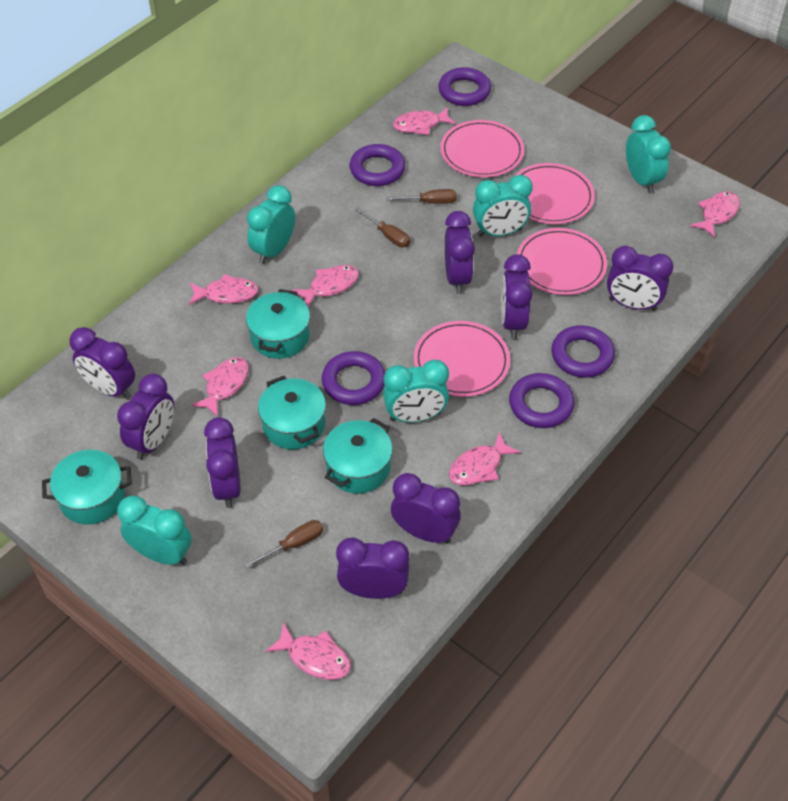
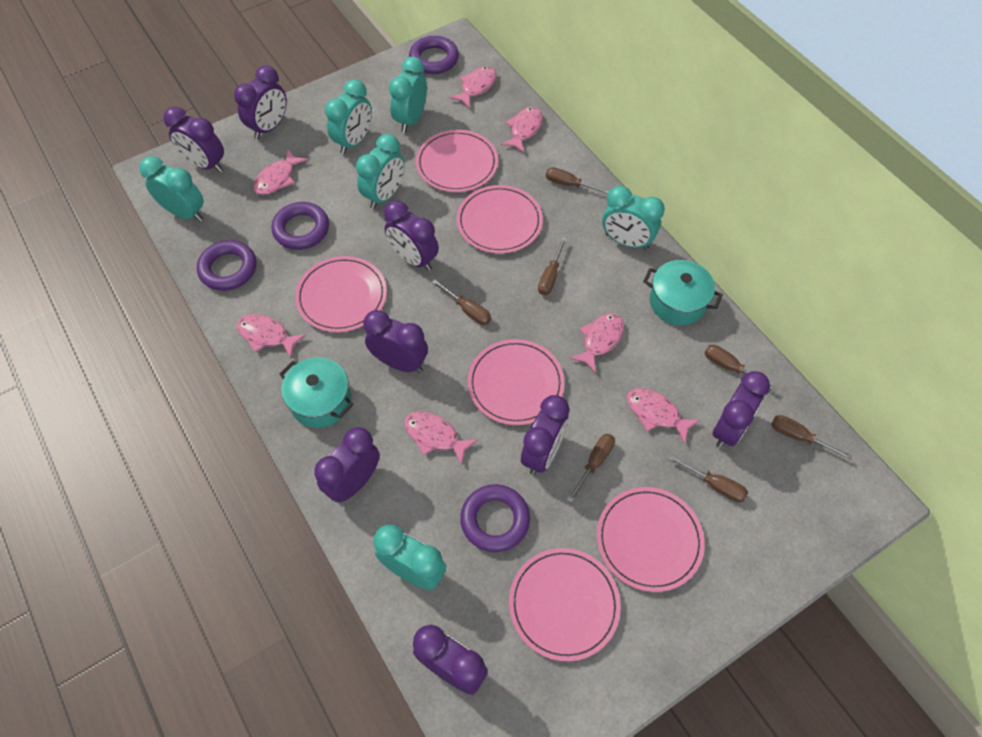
brown screwdriver: [244,520,323,569] [355,207,410,248] [386,189,457,204] = 3 -> [432,279,491,325] [538,237,567,295] [546,167,609,194] [567,434,615,503] [668,455,748,502] [704,344,777,392] [771,415,852,460] = 7
pink plate: [414,321,510,397] [440,120,524,177] [515,163,595,224] [517,228,607,295] = 4 -> [295,256,387,332] [416,130,498,192] [456,185,543,254] [468,339,565,425] [509,548,621,661] [597,487,705,592] = 6
purple ring: [322,351,385,405] [350,144,405,186] [438,67,491,106] [509,373,575,428] [551,325,615,378] = 5 -> [197,240,256,291] [271,202,329,250] [409,36,459,74] [460,484,530,552] = 4
turquoise clock: [117,495,192,565] [247,185,295,264] [383,360,449,422] [473,175,533,237] [626,115,671,194] = 5 -> [139,156,204,222] [325,79,372,154] [356,134,404,209] [374,525,446,590] [389,57,427,133] [602,186,665,250] = 6
turquoise pot: [42,450,132,525] [246,289,310,359] [258,376,326,449] [323,418,393,494] = 4 -> [279,357,354,428] [643,260,723,325] = 2

